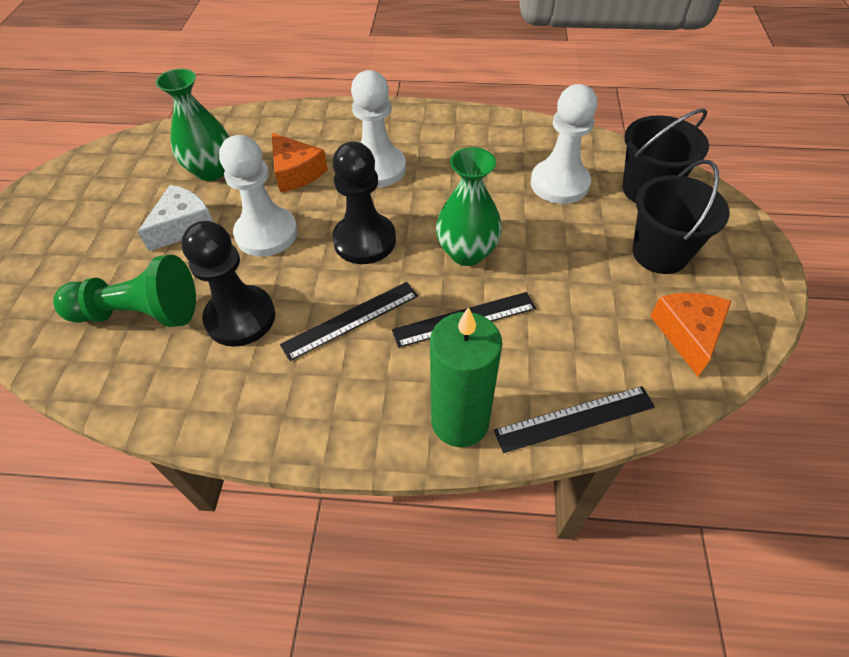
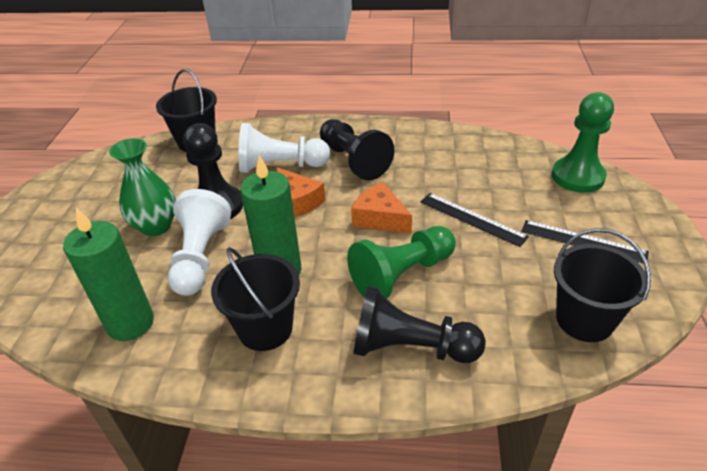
black bucket: [622,108,709,203] [632,160,730,274] = 2 -> [156,69,217,152] [211,247,300,351] [554,228,651,342] = 3
black pawn: [181,221,275,347] [332,141,396,264] = 2 -> [184,123,243,219] [320,119,394,181] [353,286,486,363] = 3
black ruler: [280,282,418,361] [392,292,536,348] [494,386,655,453] = 3 -> [420,193,529,247] [521,220,649,264] = 2
green candle: [430,307,502,447] = 1 -> [63,208,154,341] [240,155,301,274] = 2
green pawn: [53,255,196,327] = 1 -> [347,226,456,299] [552,92,614,193] = 2
green vase: [155,69,230,181] [436,147,502,266] = 2 -> [109,138,176,236] = 1
white cheese: [137,185,213,251] = 1 -> none = 0
white pawn: [219,135,298,257] [351,70,406,188] [531,84,597,204] = 3 -> [168,189,231,296] [239,123,330,173] = 2

